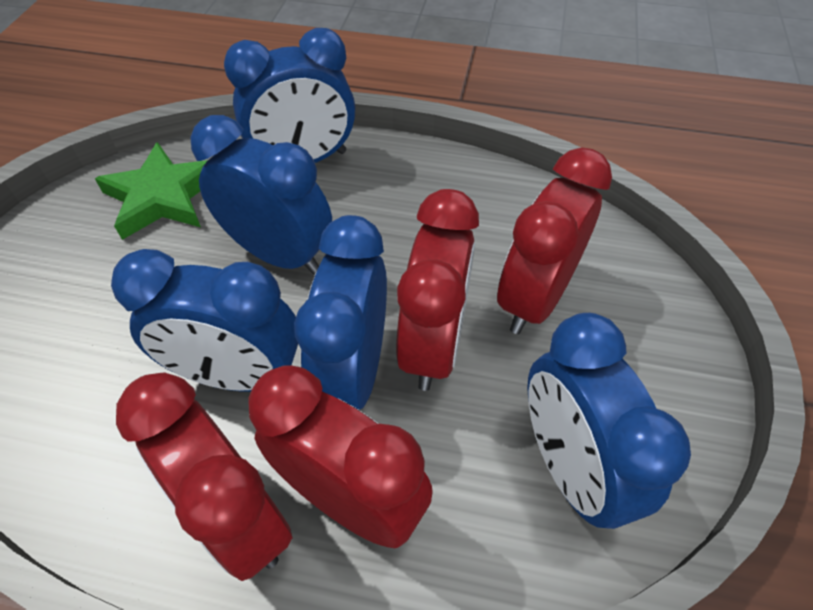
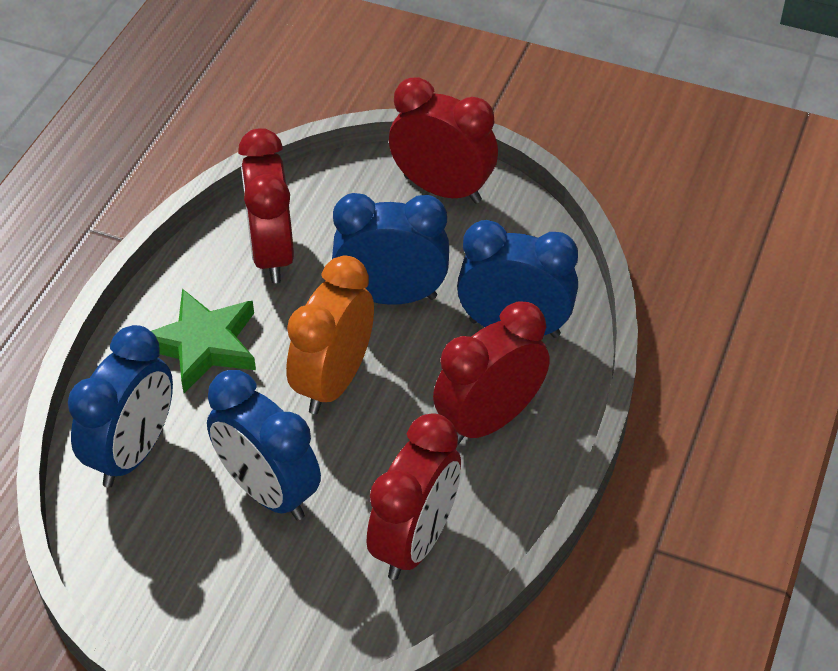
blue clock: [111,249,298,392] [190,115,332,274] [224,28,355,163] [294,215,387,410] [527,313,691,529] = 5 -> [68,325,173,488] [207,370,321,520] [332,193,449,305] [457,220,578,338] = 4
orange clock: none = 0 -> [286,256,374,414] = 1

